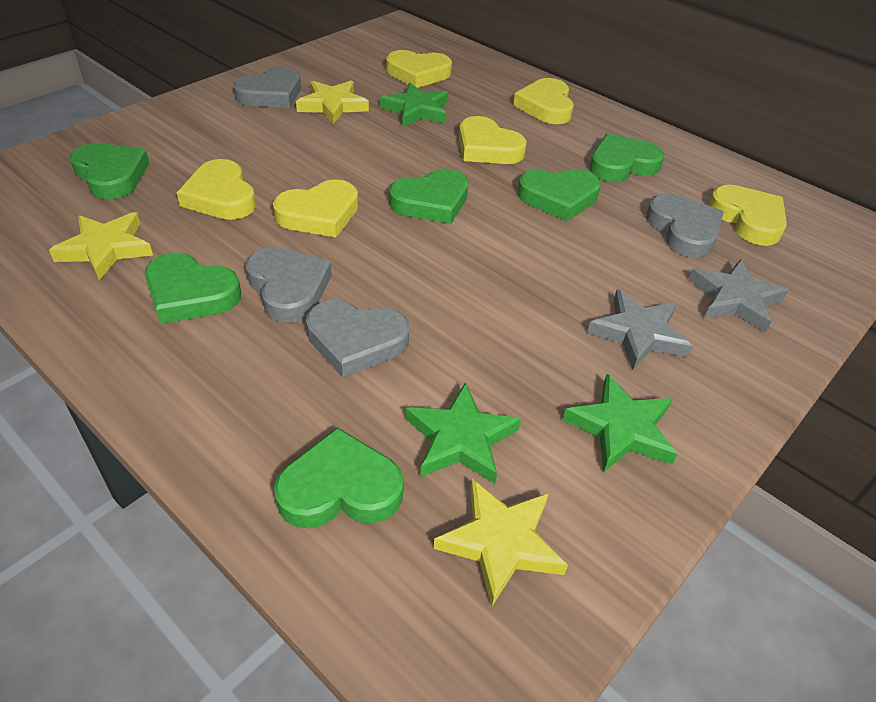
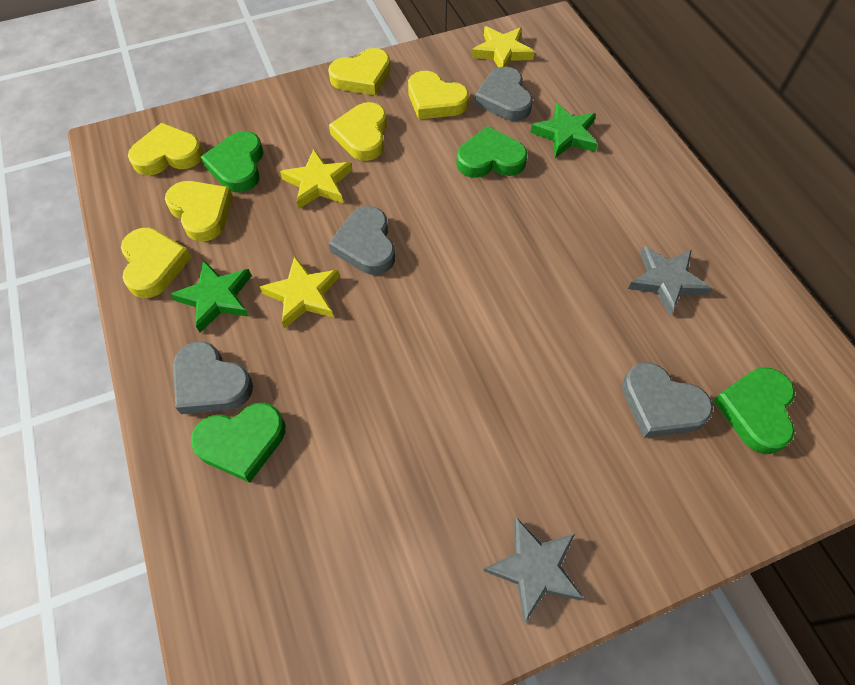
green heart: [69,143,149,199] [145,252,241,324] [274,427,404,529] [389,168,469,224] [518,169,601,221] [589,134,664,182] = 6 -> [191,403,285,483] [201,131,263,193] [456,126,527,178] [713,367,795,454] = 4
green star: [380,83,449,127] [405,382,521,484] [562,374,678,472] = 3 -> [171,260,252,333] [530,103,598,158] = 2

